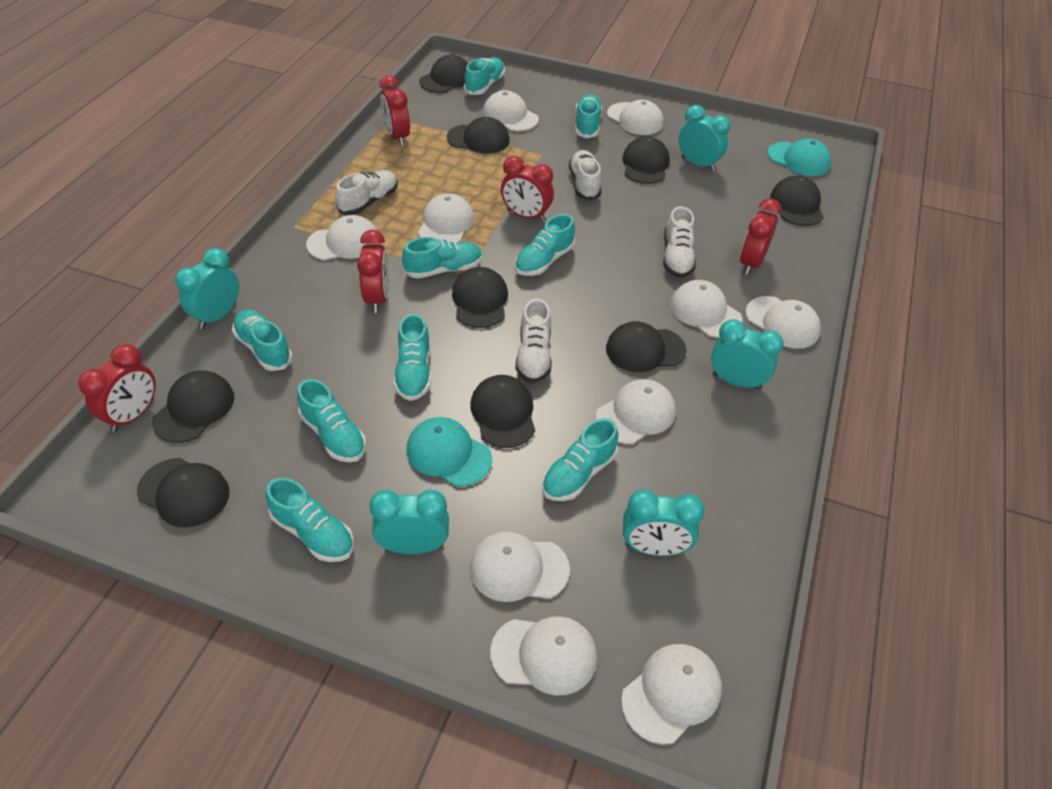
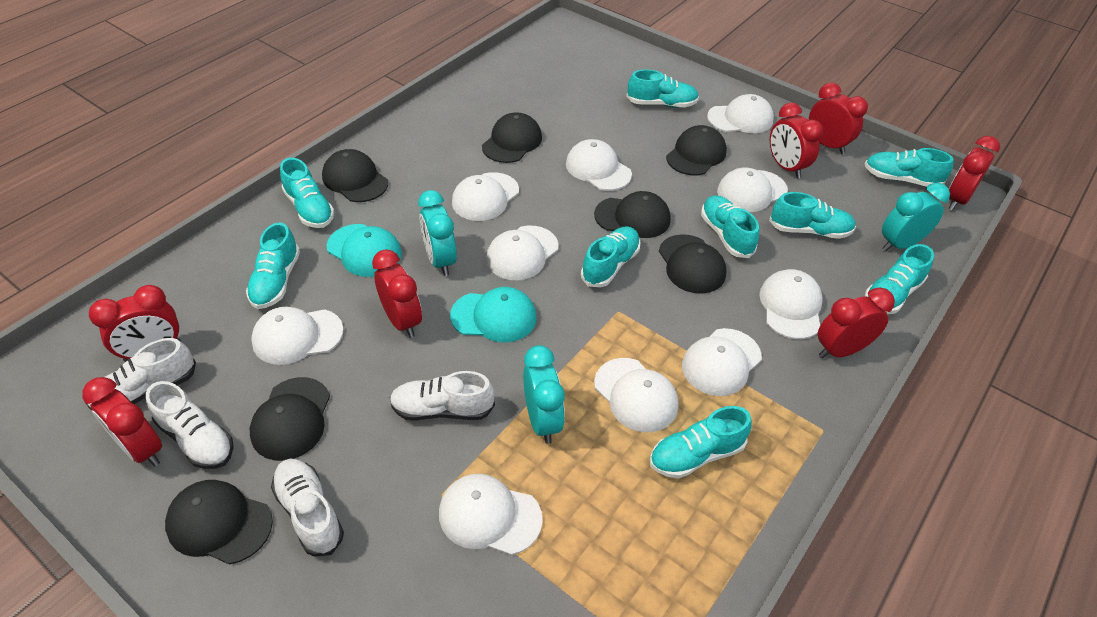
black cap: [137,458,229,527] [152,371,234,443] [419,55,468,93] [447,117,510,154] [452,267,508,328] [470,375,535,448] [606,321,687,372] [622,137,670,184] [770,176,824,226] = 9 -> [165,480,273,565] [250,377,330,461] [322,149,388,202] [482,112,542,163] [594,191,671,238] [659,234,727,294] [666,125,727,175] = 7
red clock: [78,344,156,432] [357,230,389,313] [380,76,410,146] [501,156,554,222] [740,199,782,275] = 5 -> [82,377,162,467] [89,285,181,362] [372,249,422,338] [770,103,823,179] [809,83,868,154] [818,288,895,359] [948,136,1000,211] = 7
turquoise clock: [175,248,239,329] [369,489,449,554] [623,490,705,556] [679,105,731,171] [711,319,784,390] = 5 -> [418,190,457,276] [523,345,565,444] [882,183,950,251] = 3

